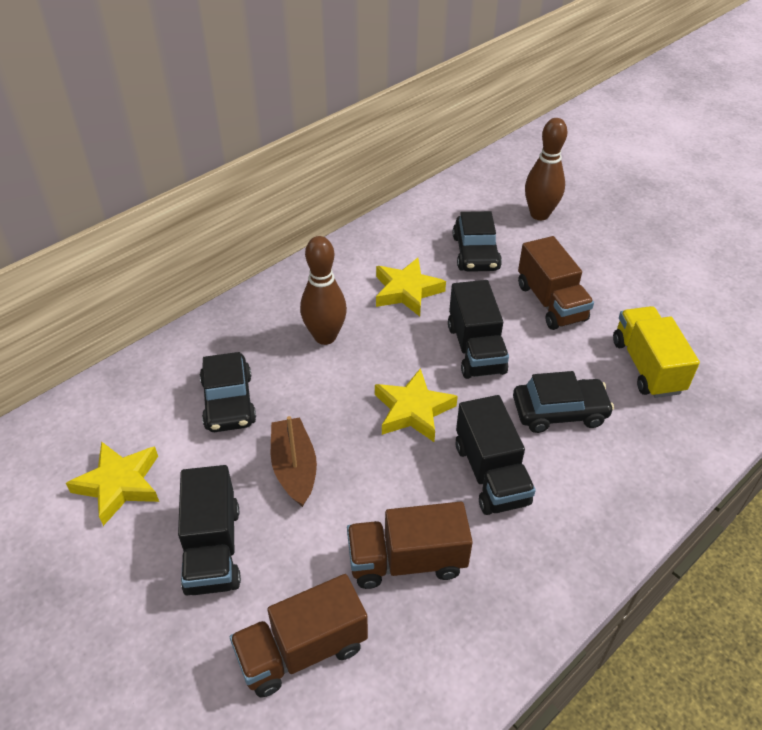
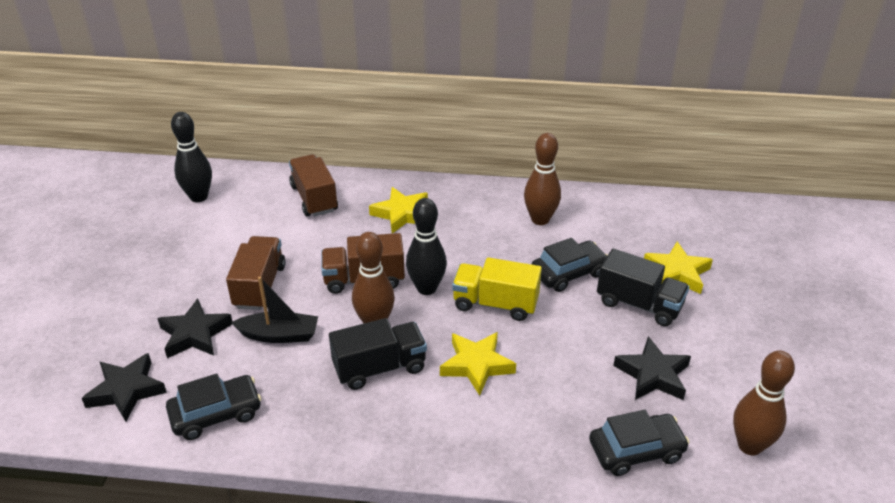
black boat: none = 0 -> [231,277,318,343] = 1
black bowling pin: none = 0 -> [171,112,212,202] [406,198,447,295] = 2
black star: none = 0 -> [82,353,167,422] [157,299,232,358] [613,336,691,400] = 3
black truck: [178,465,241,596] [448,280,509,379] [456,395,536,515] = 3 -> [329,318,427,390] [597,249,689,326] = 2
brown boat: [271,416,317,507] = 1 -> none = 0
brown bowling pin: [300,236,347,345] [525,118,568,220] = 2 -> [352,232,395,324] [524,133,561,225] [733,350,795,456] = 3

